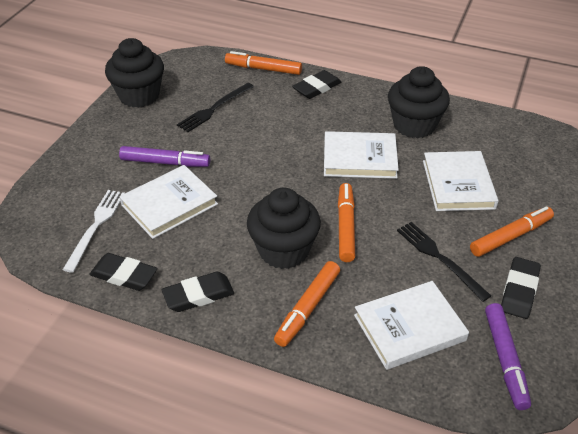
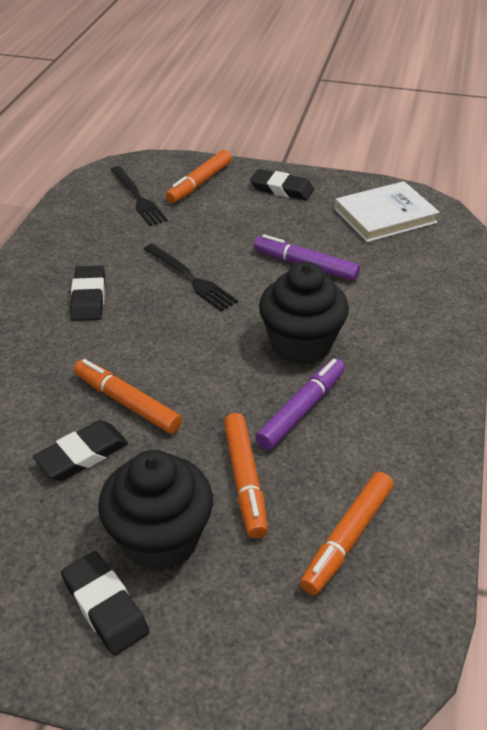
black cupcake: [105,38,164,108] [247,187,321,269] [388,66,450,138] = 3 -> [98,450,213,571] [259,262,349,365] = 2
white book: [119,165,218,239] [324,131,399,179] [354,281,469,370] [423,151,498,211] = 4 -> [335,181,440,242] = 1
white fork: [63,190,125,273] = 1 -> none = 0

